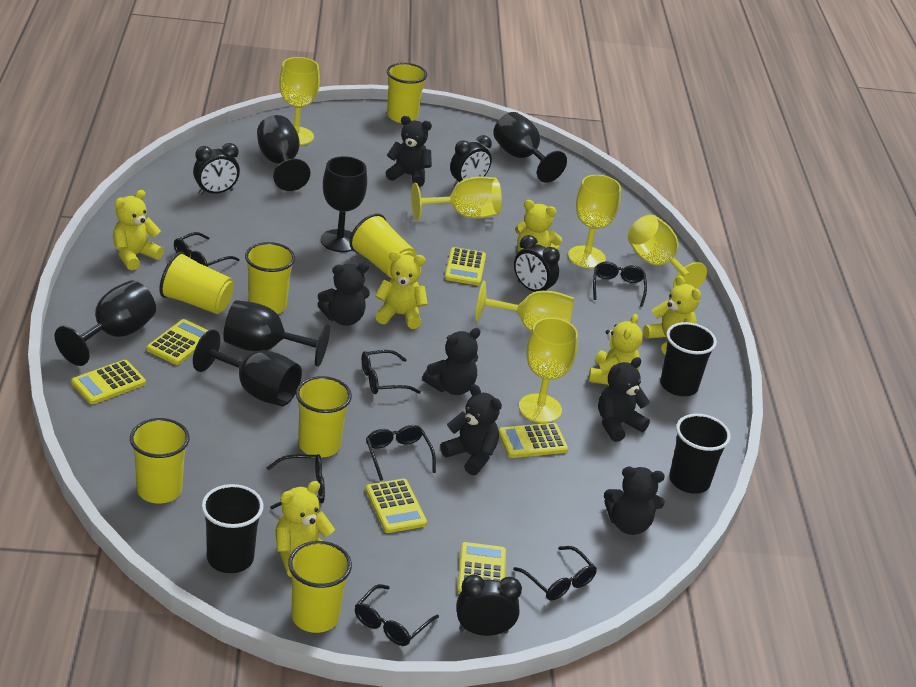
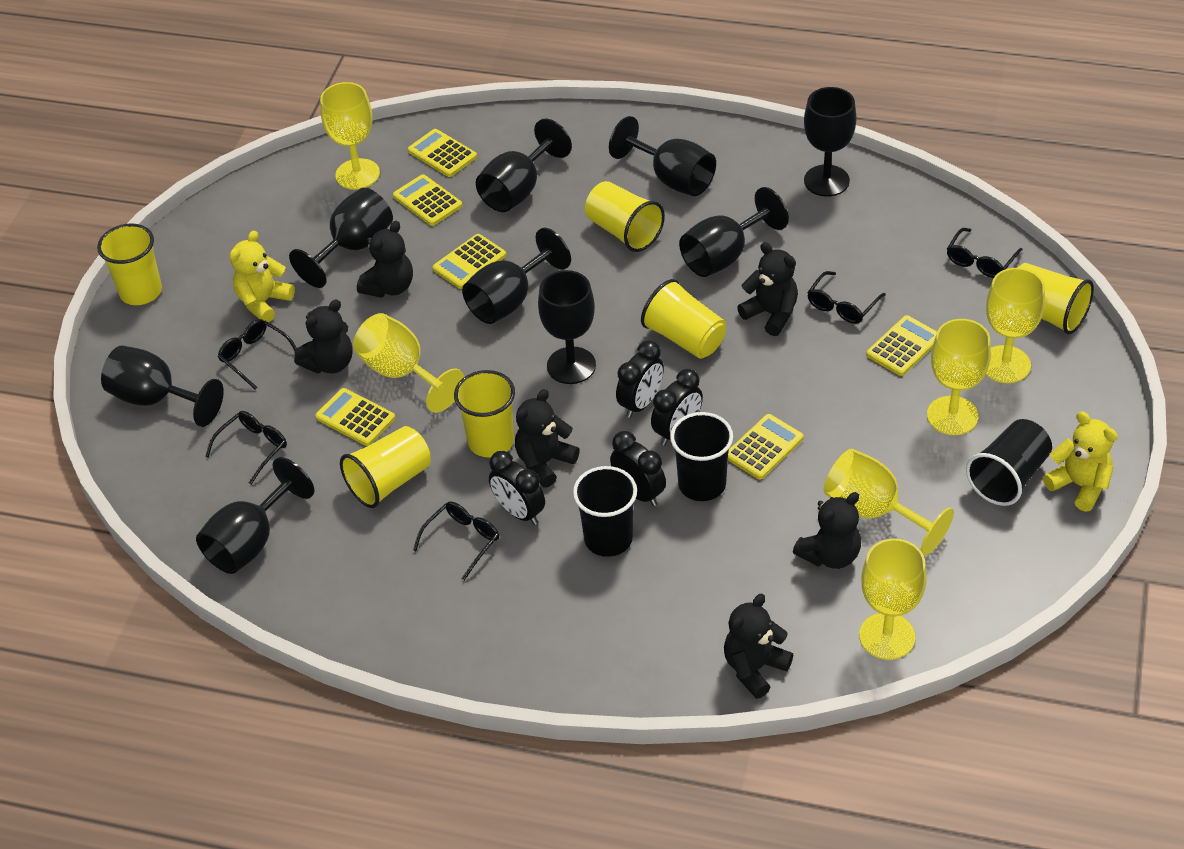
black glasses: [174,232,240,267] [267,454,325,509] [355,584,439,646] [362,350,421,394] [366,425,436,481] [513,546,597,600] [593,262,647,307] = 7 -> [205,411,287,485] [218,319,296,389] [413,502,499,580] [807,271,886,324] [947,228,1023,278] = 5
black goblet: [55,281,156,366] [193,330,302,406] [223,300,330,367] [257,115,310,191] [321,156,367,252] [493,112,567,183] = 6 -> [101,345,224,427] [196,457,314,574] [289,188,393,288] [462,228,571,324] [476,119,572,212] [538,270,596,384] [609,116,716,196] [679,187,789,277] [804,87,857,197] = 9
yellow cup: [130,418,189,504] [159,252,234,314] [245,242,295,314] [288,541,352,633] [296,376,352,457] [349,213,416,278] [387,63,427,123] = 7 -> [97,223,162,305] [340,426,431,508] [454,370,515,458] [585,181,665,252] [641,279,726,359] [1017,263,1094,334] = 6
yellow teddy bear: [113,190,164,270] [275,481,335,577] [375,251,428,329] [515,200,562,251] [588,314,643,385] [643,275,701,355] = 6 -> [230,231,295,322] [1043,411,1118,512] = 2

